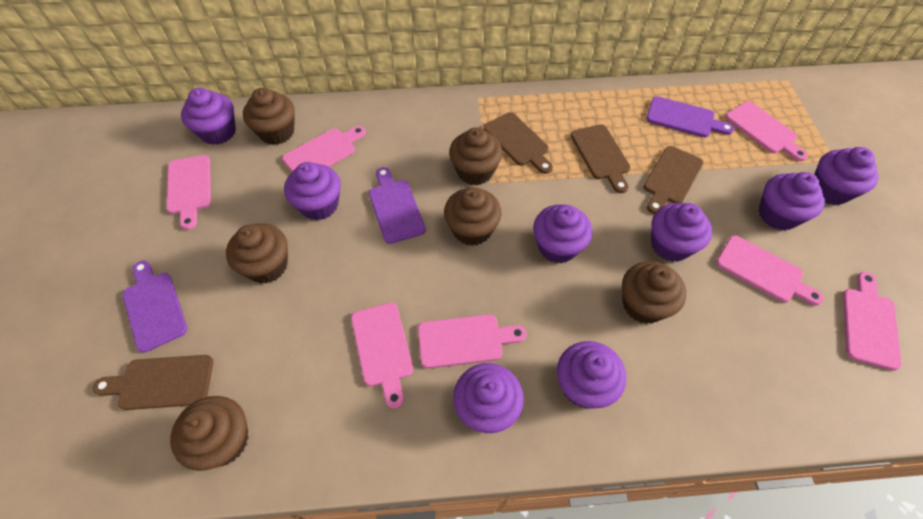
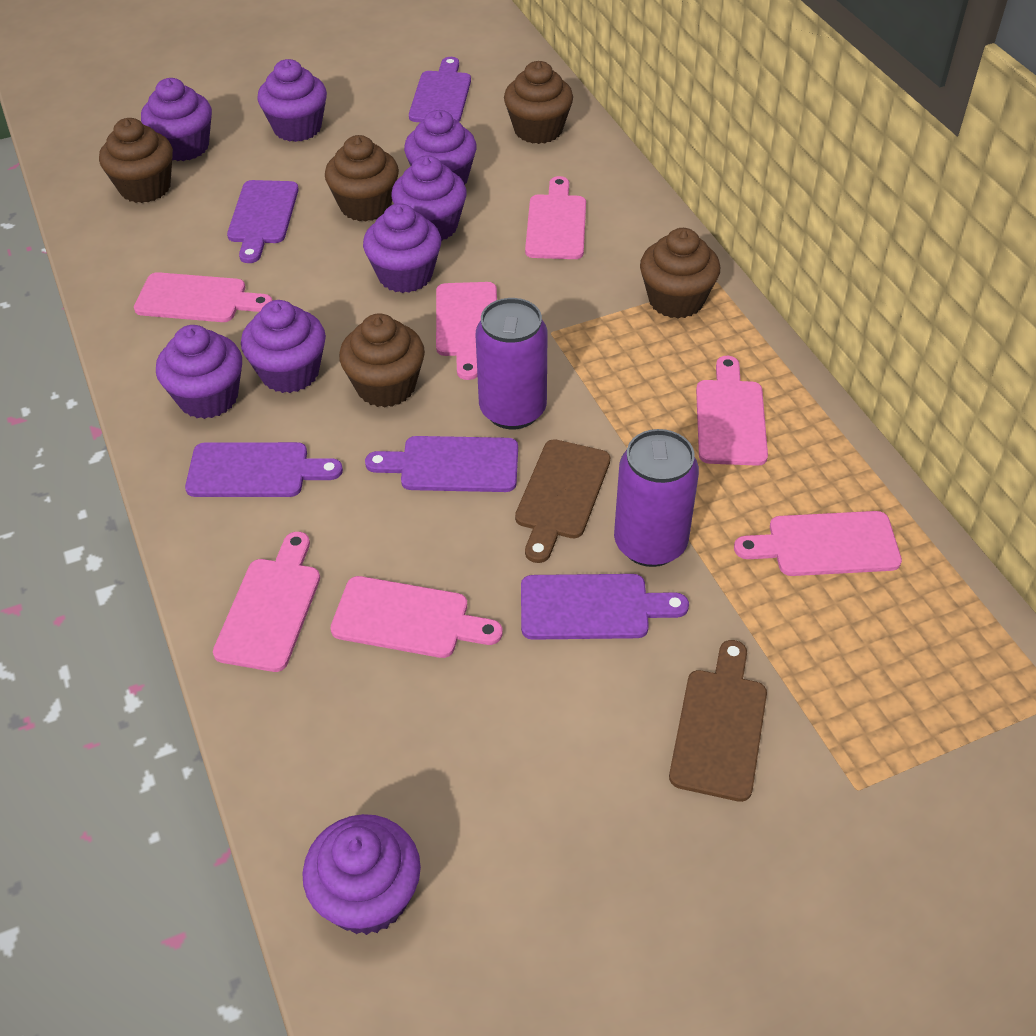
brown cupcake: [170,396,248,471] [226,223,288,283] [243,88,295,145] [444,187,502,246] [449,127,503,185] [622,261,686,324] = 6 -> [99,118,173,203] [325,135,399,222] [339,313,425,408] [504,61,573,144] [640,228,720,319] = 5
brown cutting board: [93,355,213,410] [484,112,553,174] [571,124,630,193] [643,146,704,214] = 4 -> [515,439,610,563] [669,640,767,802] = 2
purple can: none = 0 -> [476,298,547,429] [614,429,699,567] = 2
purple cutting board: [123,260,187,353] [369,167,426,244] [646,96,734,137] = 3 -> [185,442,343,497] [227,180,299,263] [365,436,518,492] [409,57,471,122] [521,574,689,640] = 5

